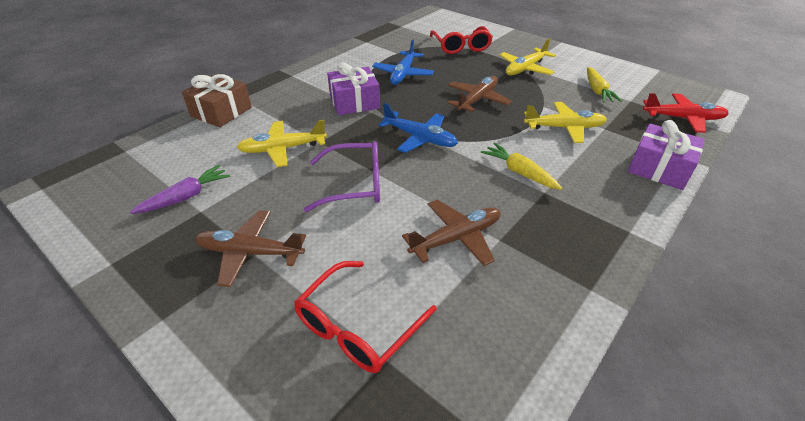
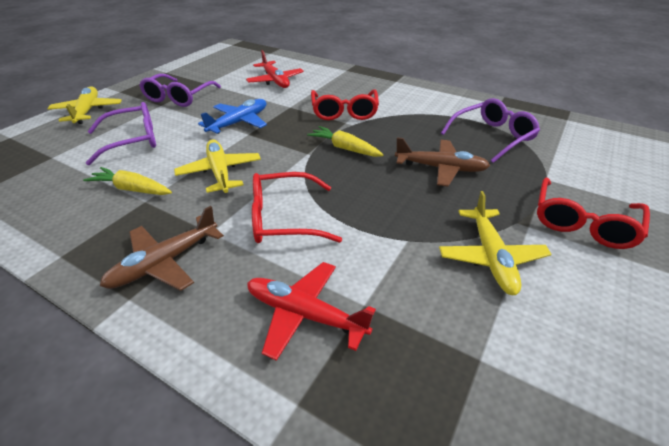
blue plane: [372,39,434,85] [378,103,458,153] = 2 -> [198,99,267,134] = 1
brown gift: [182,74,252,127] = 1 -> none = 0
brown plane: [195,210,306,287] [402,200,501,266] [448,76,512,112] = 3 -> [100,206,224,291] [395,137,490,186] = 2
purple carrot: [130,165,230,214] = 1 -> none = 0
purple gift: [327,62,380,115] [628,120,705,190] = 2 -> none = 0
purple glasses: [304,141,380,212] = 1 -> [86,102,156,165] [139,74,221,107] [441,98,540,163] = 3
red glasses: [294,261,437,373] [430,26,493,54] = 2 -> [252,172,342,243] [311,89,379,120] [537,178,650,249] = 3
red plane: [643,93,729,133] = 1 -> [246,50,304,88] [247,262,376,361] = 2

